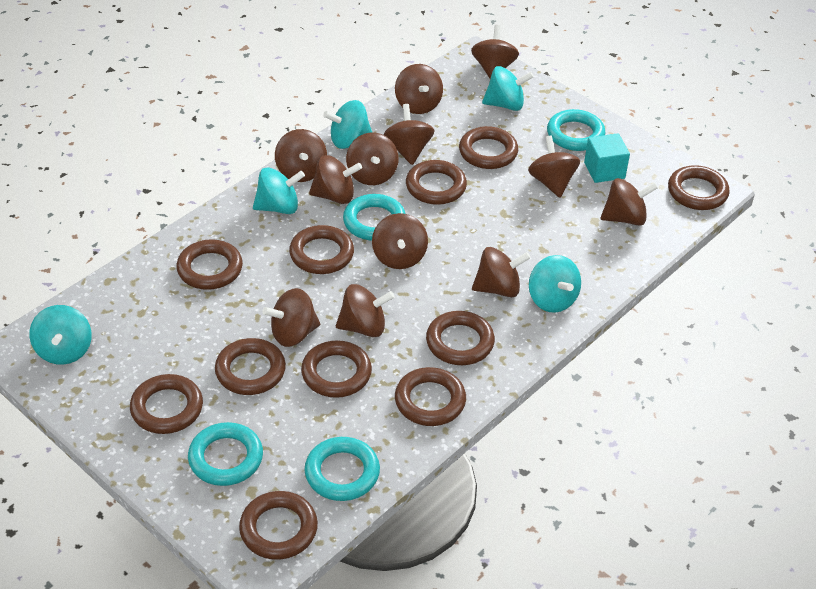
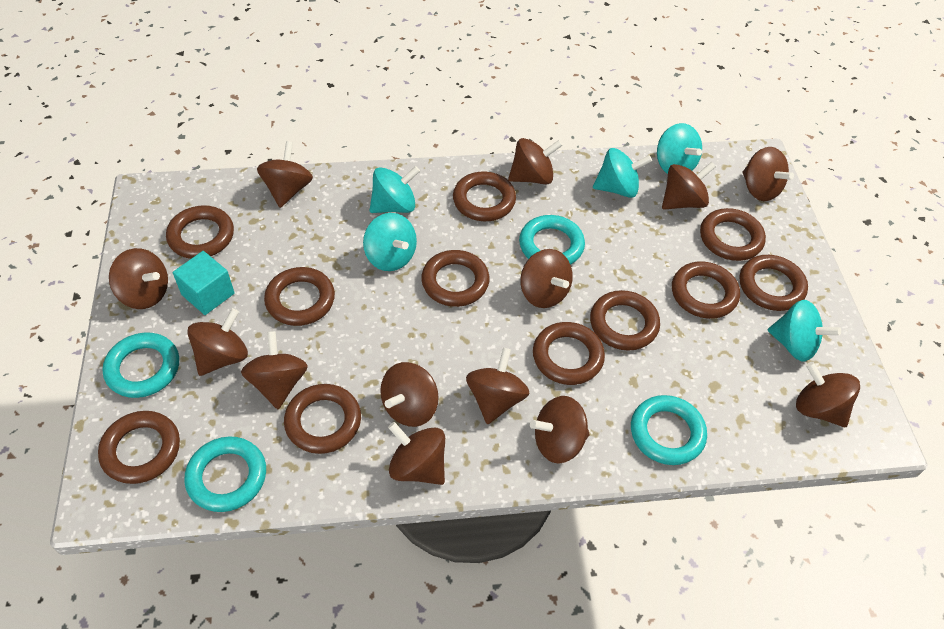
brown spinning top: [262,288,320,347] [275,129,327,182] [309,155,362,204] [336,284,394,337] [346,133,399,185] [372,213,428,269] [384,104,434,165] [395,64,443,114] [471,25,519,79] [472,247,531,297] [528,136,580,198] [601,178,658,226] = 12 -> [109,248,168,309] [187,308,248,376] [241,331,308,409] [257,141,313,208] [380,362,439,427] [388,422,445,485] [466,348,530,424] [508,138,563,184] [520,249,573,308] [530,396,590,464] [662,162,716,210] [742,147,794,201] [796,362,860,427] = 13

